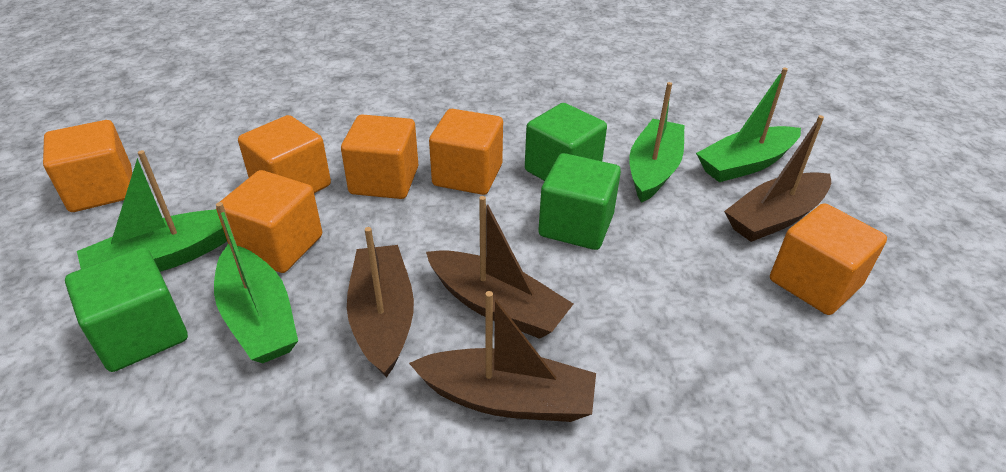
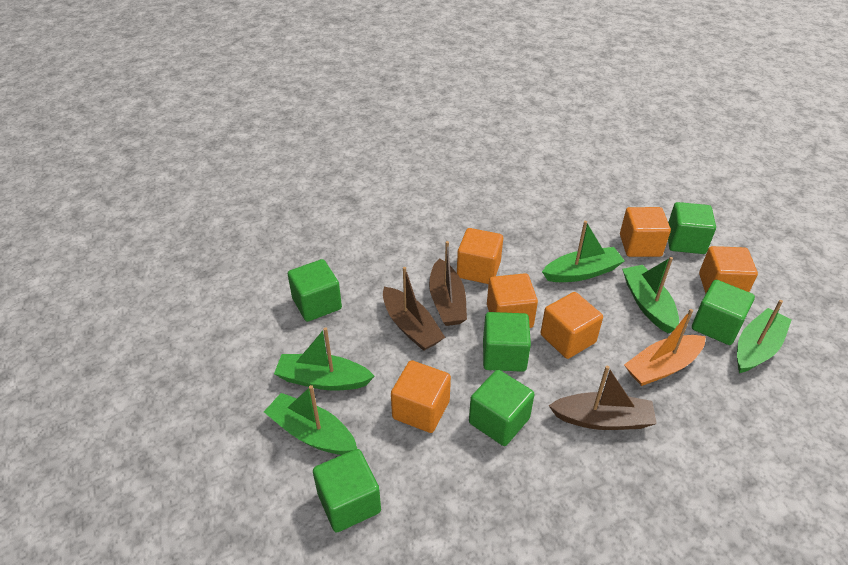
brown boat: [347,227,414,378] [409,291,596,422] [426,196,573,339] [724,115,831,242] = 4 -> [383,267,445,351] [429,241,467,326] [549,366,657,430] = 3
green boat: [77,150,227,272] [214,202,298,363] [629,82,684,203] [696,67,801,182] = 4 -> [264,385,357,455] [274,327,375,391] [542,221,625,282] [622,257,679,334] [737,300,792,373] = 5
green cube: [65,247,188,372] [525,103,607,181] [538,153,621,250] = 3 -> [288,259,342,322] [313,449,381,533] [469,370,535,446] [483,312,531,372] [668,202,716,254] [692,280,755,345] = 6
orange boat: none = 0 -> [624,309,706,386] = 1

